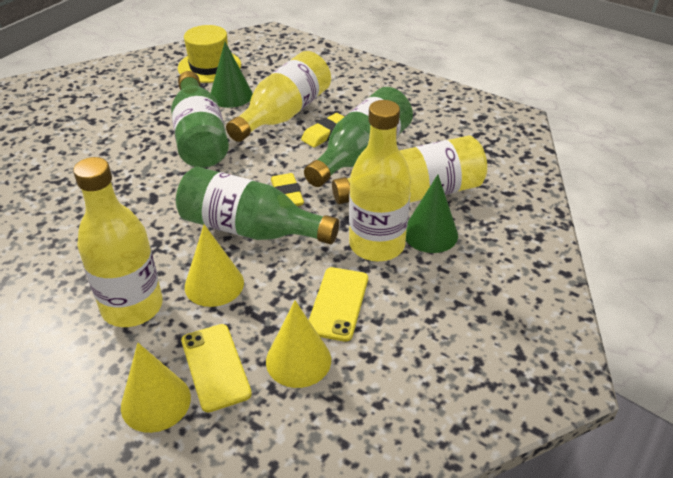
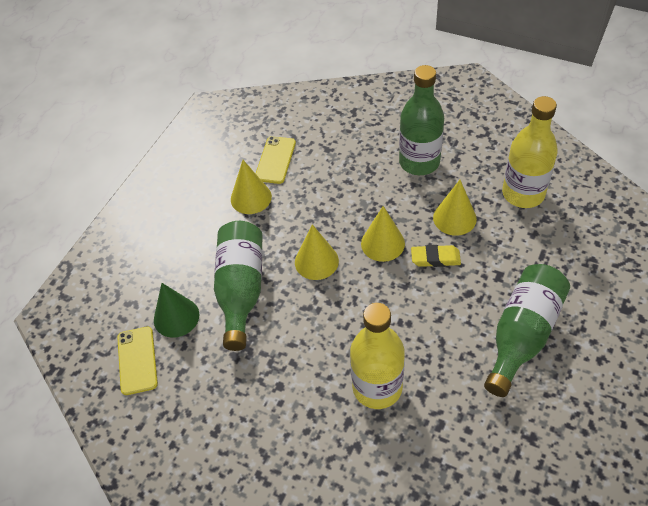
green cone: [211,42,253,108] [406,175,458,253] = 2 -> [154,283,199,338] = 1
yellow bottle: [73,157,163,327] [226,51,331,142] [332,135,487,204] [349,100,411,261] = 4 -> [350,303,405,409] [502,96,558,208] = 2
yellow cone: [121,343,191,433] [185,224,244,307] [266,300,331,388] = 3 -> [231,160,272,214] [295,224,339,280] [361,206,405,262] [433,180,477,236] = 4
yellow eraser: [271,173,304,206] [301,113,344,148] = 2 -> [411,245,461,267] = 1
yellow hat: [178,25,241,83] = 1 -> none = 0

